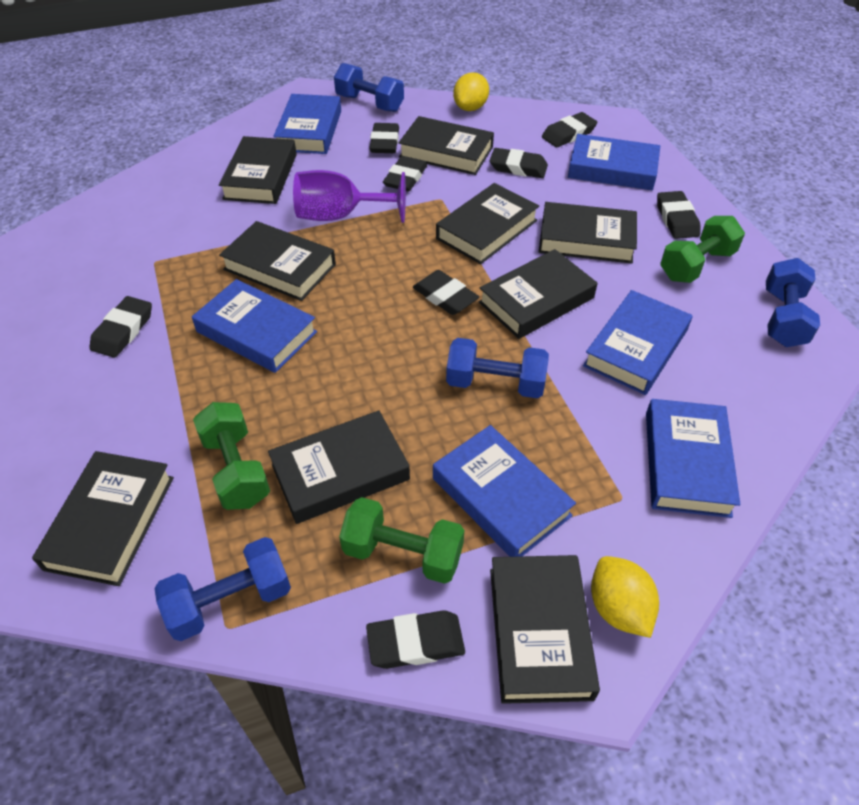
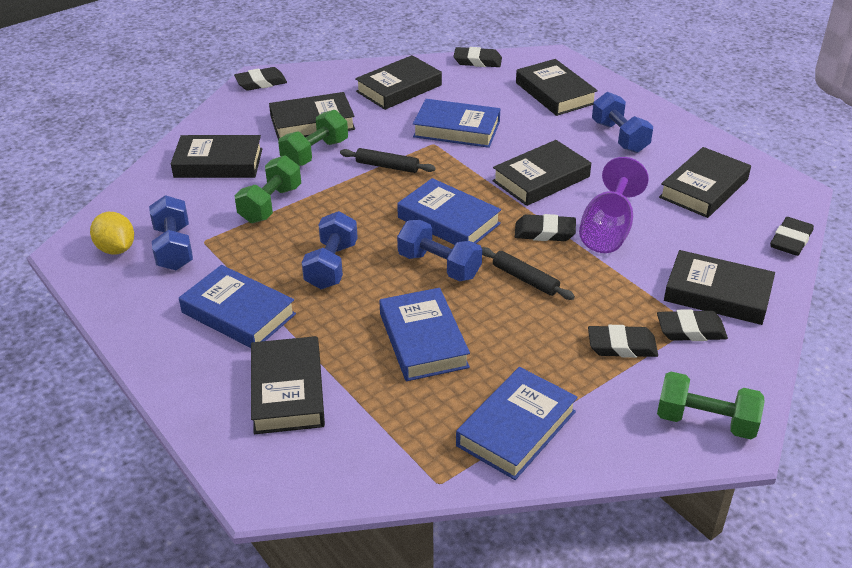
black book: [32,451,174,586] [219,136,297,204] [219,221,336,301] [268,410,410,524] [399,116,494,175] [436,183,539,264] [479,249,597,339] [490,555,600,704] [539,202,637,263] = 9 -> [171,135,262,178] [251,336,325,434] [269,92,355,141] [355,55,442,110] [492,140,591,206] [516,59,598,116] [659,147,751,218] [664,250,775,325] = 8
black eraser: [90,296,152,358] [366,610,465,669] [369,123,399,153] [383,156,427,192] [413,270,479,315] [490,148,548,178] [542,112,597,147] [657,191,700,239] = 8 -> [234,67,287,91] [453,47,502,67] [514,214,576,241] [588,325,658,358] [657,309,728,341] [770,217,814,256] = 6
black rolling pin: none = 0 -> [340,148,435,173] [481,247,575,300] = 2
blue book: [192,279,317,373] [273,94,341,154] [433,425,576,557] [568,134,660,190] [583,290,693,395] [646,399,740,518] = 6 -> [179,265,296,348] [379,288,470,381] [397,178,501,245] [413,99,500,148] [456,367,578,480] = 5
yellow lemon: [453,72,489,111] [591,556,659,638] = 2 -> [90,212,134,255] = 1

